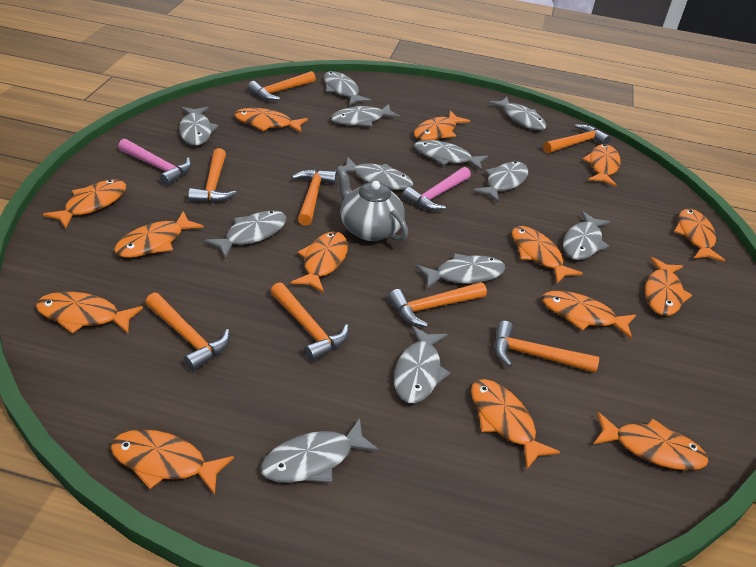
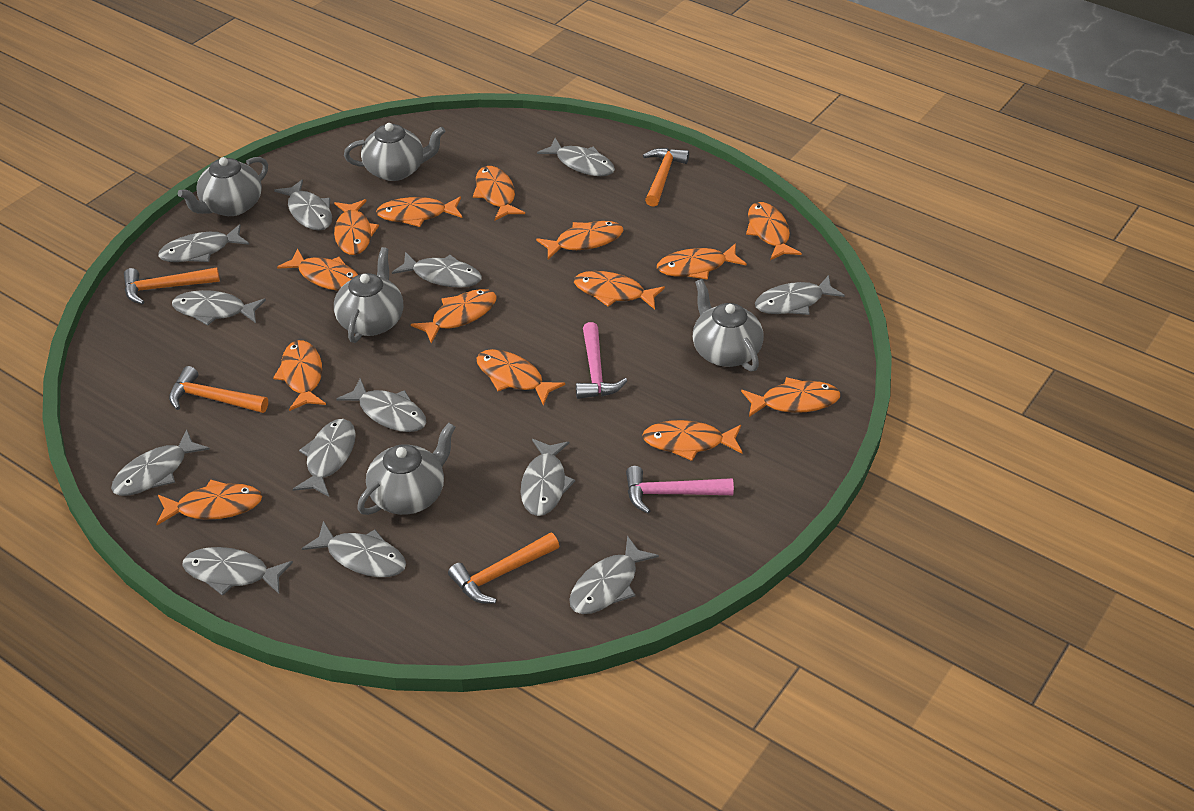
grey fish: [179,107,219,146] [204,210,287,258] [261,418,379,483] [324,71,371,106] [331,104,400,127] [335,157,413,190] [394,325,450,403] [414,140,488,171] [416,253,505,289] [473,162,528,202] [489,97,546,130] [563,211,611,260] = 12 -> [111,429,210,496] [158,224,249,262] [172,290,266,326] [182,547,293,596] [274,179,332,230] [293,419,356,497] [302,521,406,577] [336,378,426,432] [392,252,482,288] [521,439,575,516] [537,138,615,176] [569,536,659,614] [755,275,845,315] = 13
grey teapot: [336,165,408,241] = 1 -> [178,157,268,216] [334,247,403,343] [344,123,445,181] [357,423,456,515] [693,279,763,372] = 5
orange hammer: [145,293,230,371] [188,148,236,203] [248,71,316,101] [270,282,349,362] [292,169,336,226] [388,282,487,328] [495,321,599,373] [543,124,611,153] = 8 -> [124,267,220,305] [169,366,268,413] [448,532,559,604] [643,148,689,207] = 4

